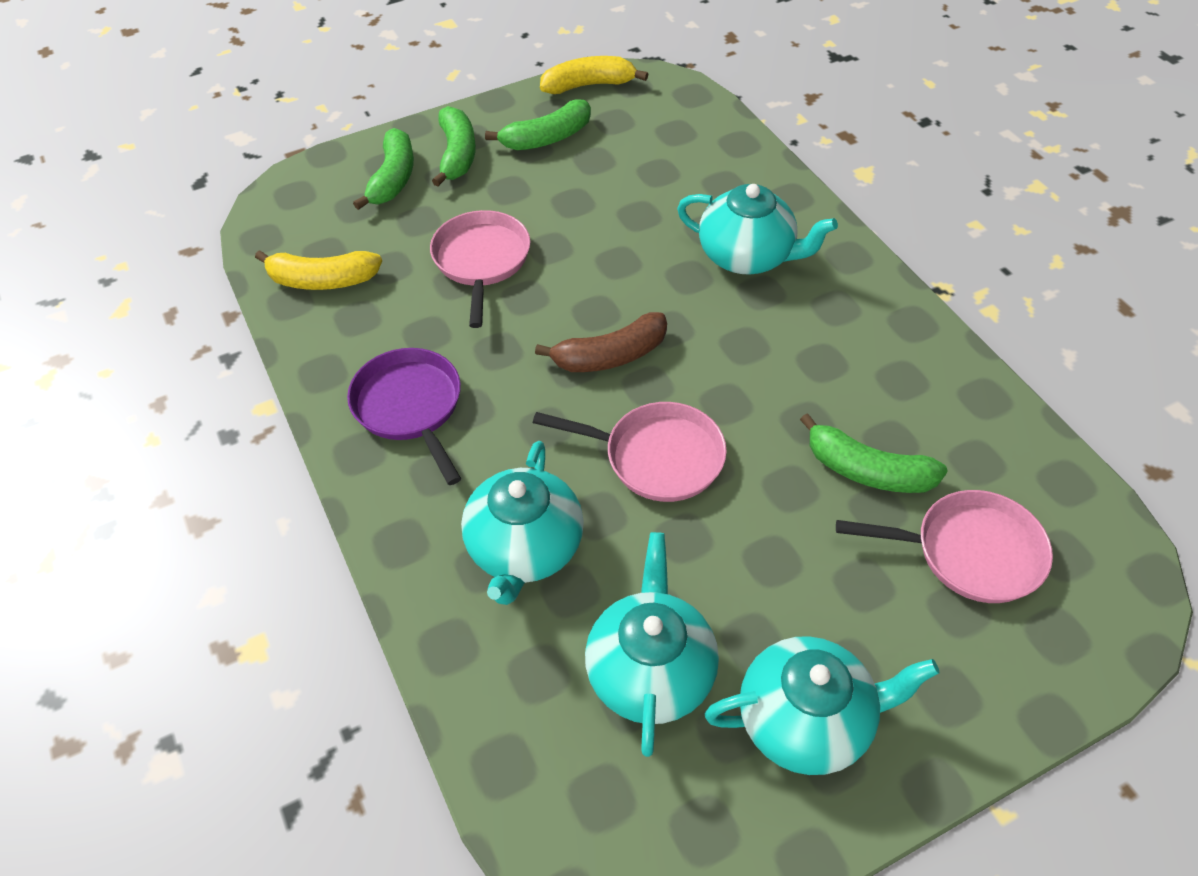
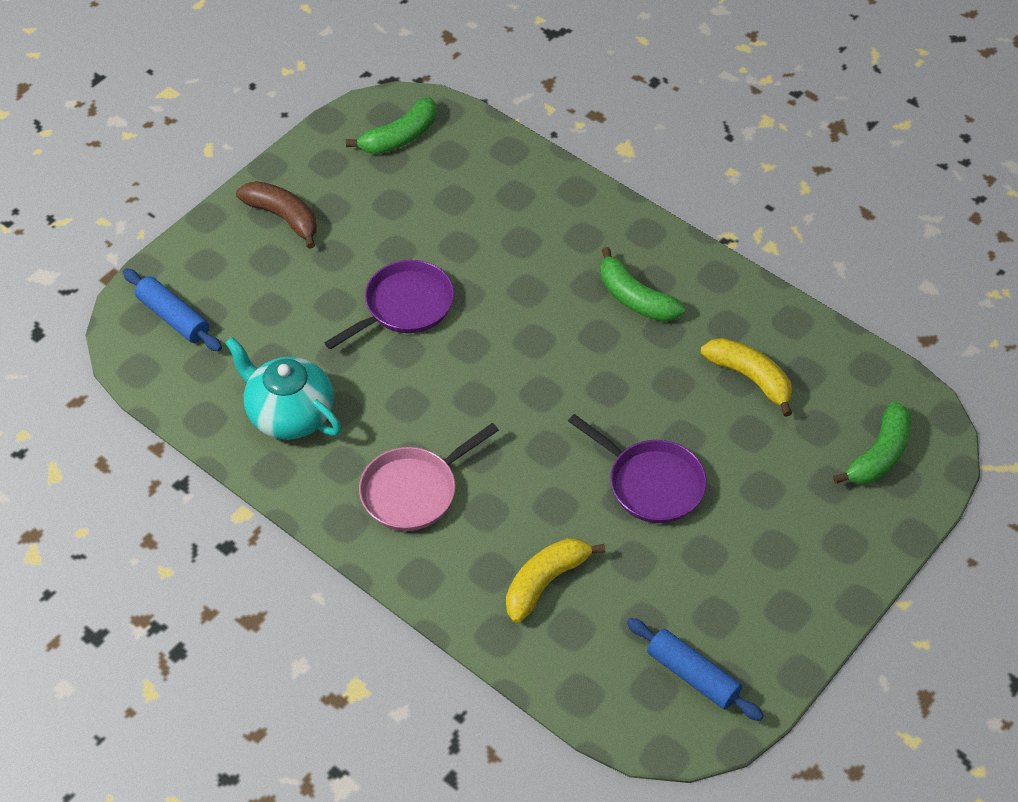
blue rolling pin: none = 0 -> [123,269,222,352] [627,618,764,721] = 2
green banana: [353,128,414,210] [432,106,476,186] [485,99,591,150] [800,413,948,493] = 4 -> [346,97,436,154] [600,247,685,322] [833,401,911,485] = 3
pink pan: [430,210,530,328] [533,402,727,502] [836,490,1053,603] = 3 -> [359,423,499,531] = 1
purple pan: [347,348,461,485] = 1 -> [324,260,454,350] [568,414,707,523] = 2
turquoise teapot: [461,441,584,605] [585,532,719,757] [677,184,838,274] [705,636,939,775] = 4 -> [225,337,341,440] = 1

